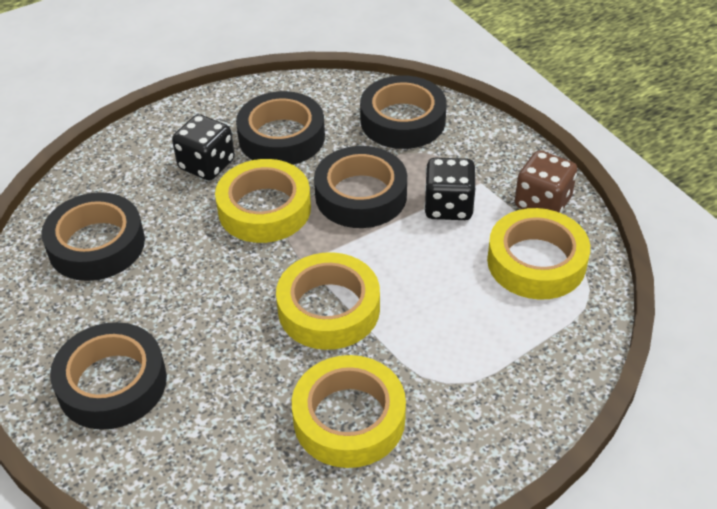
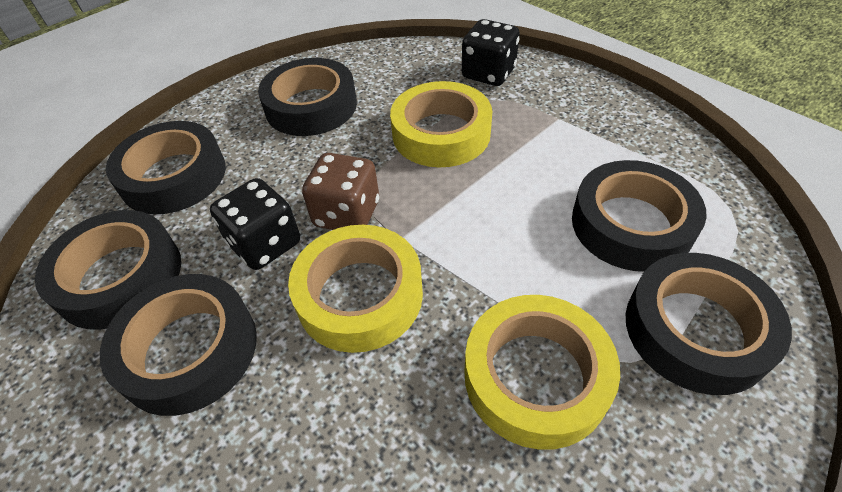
black tape: [41,192,145,281] [50,322,167,430] [236,91,325,165] [314,146,407,228] [360,75,447,149] = 5 -> [35,210,181,330] [100,274,257,416] [106,121,226,214] [258,58,357,136] [572,160,707,272] [626,253,792,395] = 6
yellow tape: [215,159,311,243] [276,252,380,350] [292,355,406,468] [487,208,590,300] = 4 -> [288,225,423,353] [390,81,492,167] [464,295,620,450] = 3

